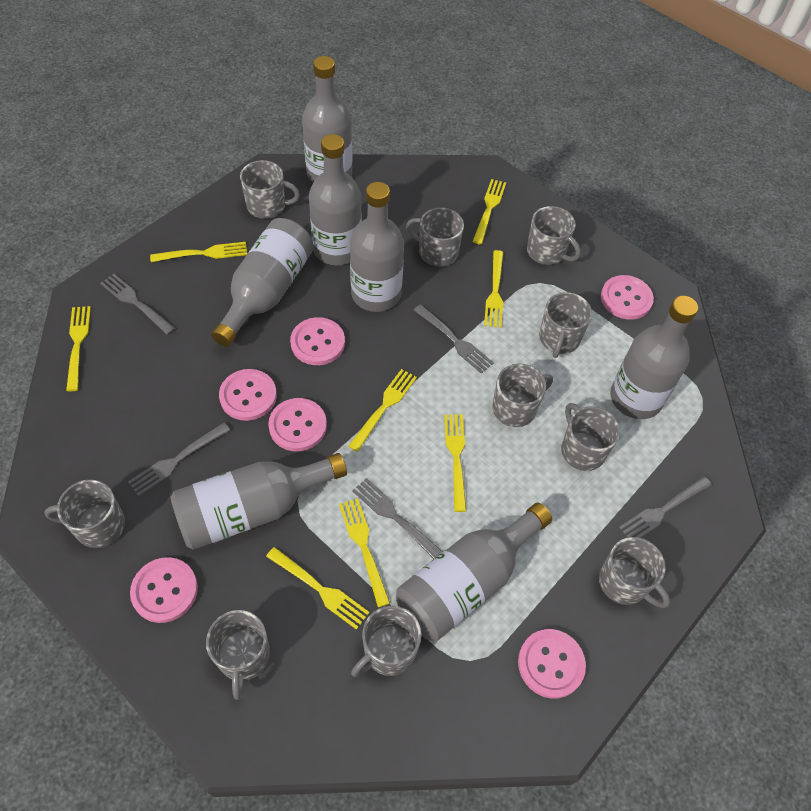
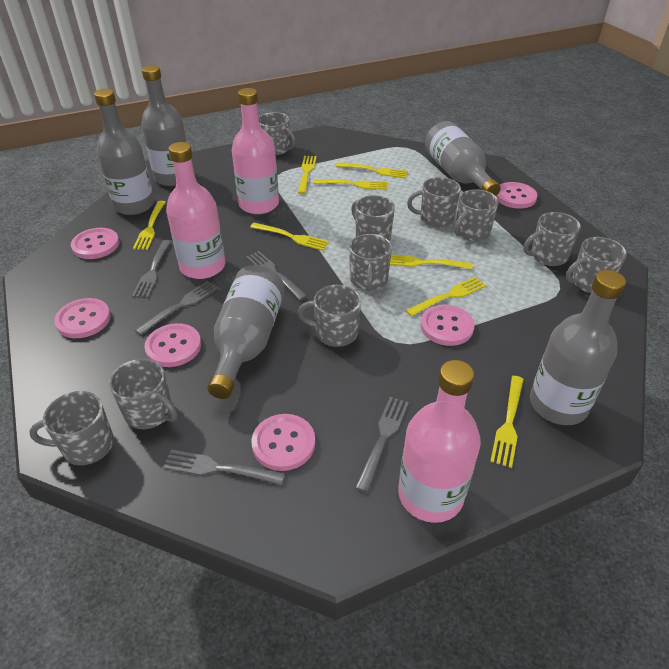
grey bottle: [170,453,347,550] [211,218,314,347] [302,56,352,183] [309,134,362,265] [350,182,404,312] [396,503,552,641] [610,296,698,419] = 7 -> [94,89,154,215] [141,65,187,186] [208,265,285,399] [425,121,501,196] [530,270,626,425] = 5
pink bottle: none = 0 -> [166,142,225,279] [232,88,279,214] [398,360,481,523] = 3

